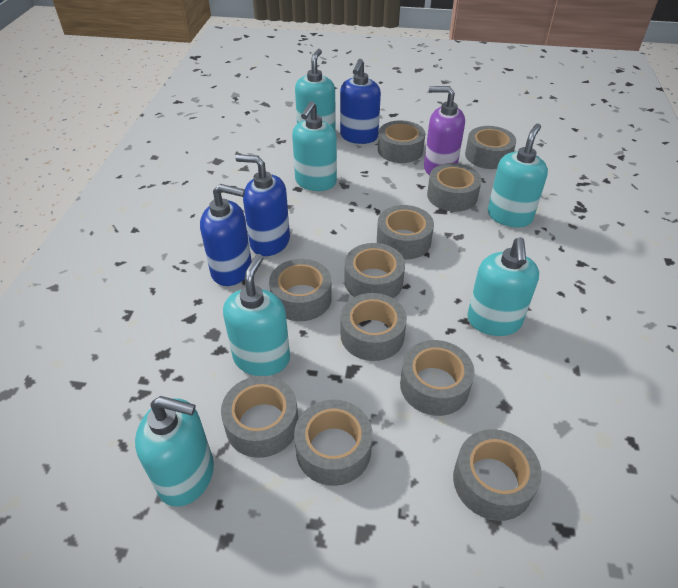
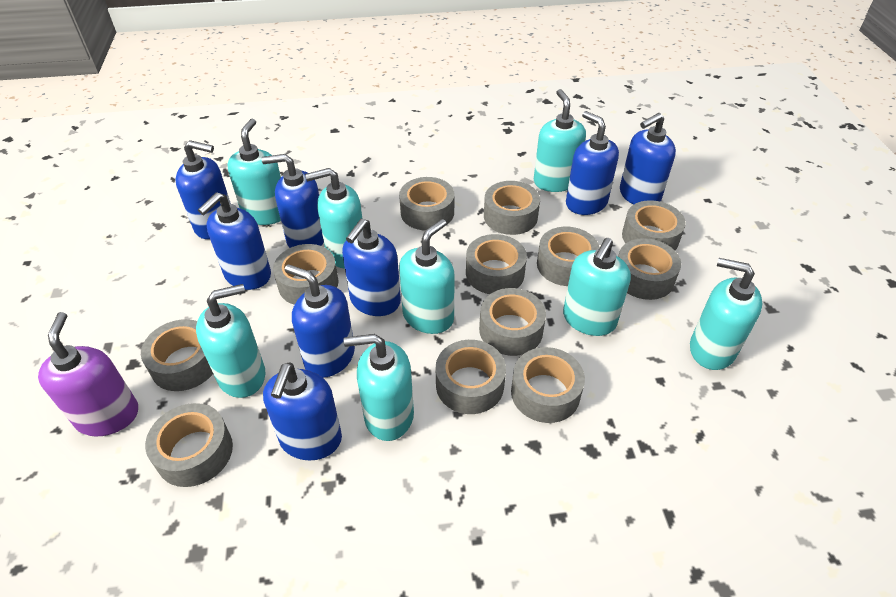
blue soap dispenser: [200,184,252,286] [236,154,290,256] [340,59,381,144] = 3 -> [175,140,231,239] [198,192,271,290] [261,154,324,248] [263,362,342,460] [285,264,355,378] [342,219,401,316] [566,111,619,215] [620,113,676,205] = 8
grey tape: [221,376,298,458] [269,259,332,321] [294,400,373,486] [341,293,407,361] [344,243,405,298] [377,205,434,260] [378,120,425,163] [400,340,475,416] [427,163,482,212] [453,429,542,521] [465,126,516,169] = 11 -> [141,319,213,391] [145,403,233,487] [273,244,338,305] [399,177,455,230] [436,340,506,414] [466,234,527,294] [479,288,546,356] [484,181,540,235] [511,347,585,423] [537,227,600,286] [618,238,681,300] [622,200,686,250] = 12
turquoise soap dispenser: [135,396,214,507] [223,254,290,376] [292,101,337,191] [295,49,336,131] [467,237,539,336] [488,124,548,227] = 6 -> [196,284,265,398] [227,118,281,225] [305,168,362,268] [344,334,414,441] [399,219,455,334] [534,89,586,192] [563,238,631,336] [690,258,763,370] = 8

